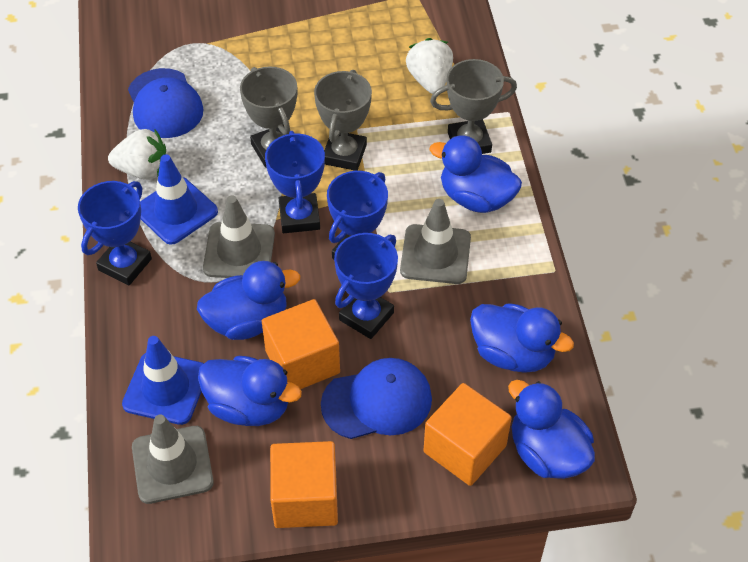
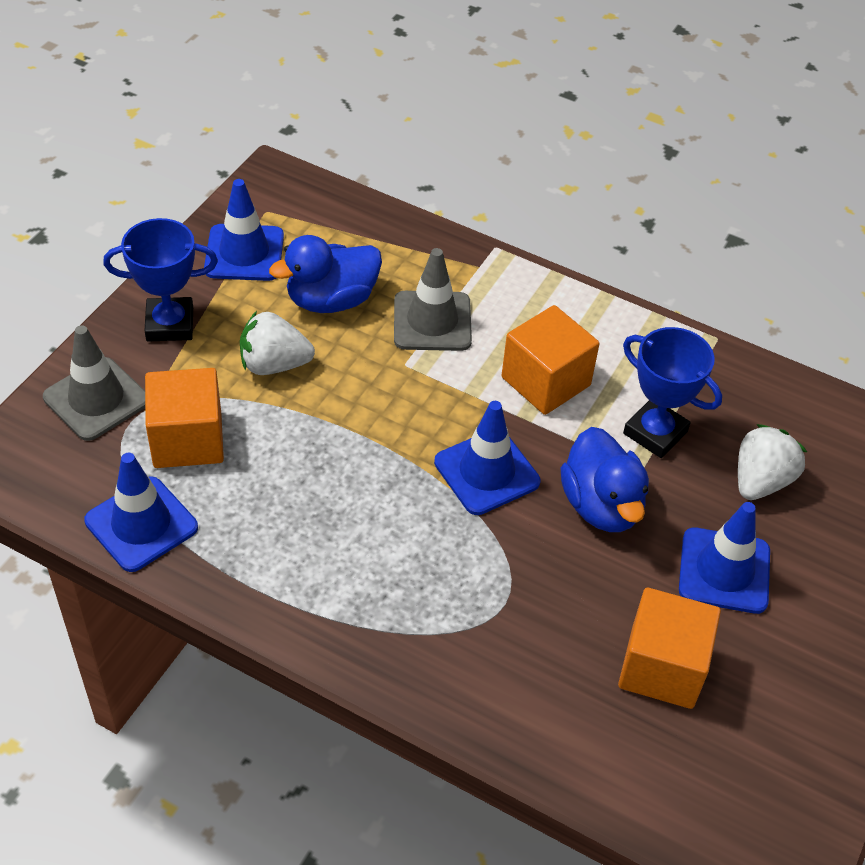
blue cap: [128,68,203,138] [321,358,432,439] = 2 -> none = 0
blue duck: [197,261,300,340] [198,356,302,426] [430,136,522,213] [470,303,574,373] [508,380,595,479] = 5 -> [269,235,382,313] [561,427,649,532] = 2
blue traffic cone: [122,336,204,425] [140,154,218,245] = 2 -> [84,453,198,572] [204,179,284,281] [434,401,540,515] [679,502,770,614] = 4
blue trophy: [78,181,152,285] [265,131,325,233] [327,171,388,259] [334,233,398,339] = 4 -> [103,218,218,341] [623,327,722,458] = 2
grey traffic cone: [132,414,213,504] [203,195,275,278] [400,199,471,284] = 3 -> [43,325,145,441] [394,248,472,351] = 2
grey trophy: [240,66,297,168] [314,70,372,171] [430,59,517,154] = 3 -> none = 0

